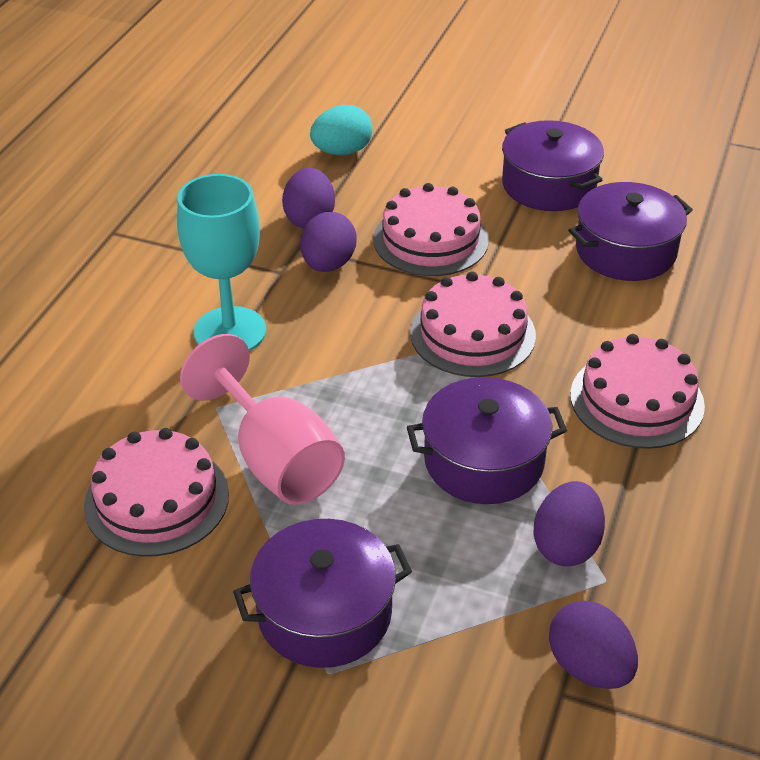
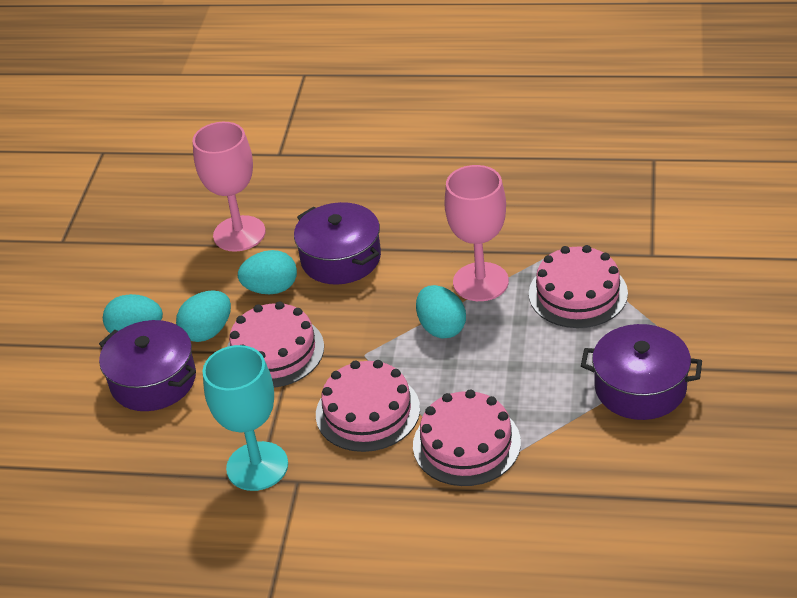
pink goblet: [180,334,345,505] = 1 -> [192,122,266,252] [444,165,509,301] = 2
purple egg: [282,168,335,229] [301,212,357,272] [534,481,605,567] [549,601,638,689] = 4 -> none = 0
purple pot: [233,519,412,668] [407,377,567,504] [502,120,604,211] [568,182,693,281] = 4 -> [99,320,196,411] [294,202,381,285] [581,324,702,420] = 3
turquoise egg: [310,105,372,155] = 1 -> [103,294,163,333] [176,290,231,342] [238,250,297,294] [416,285,466,339] = 4

